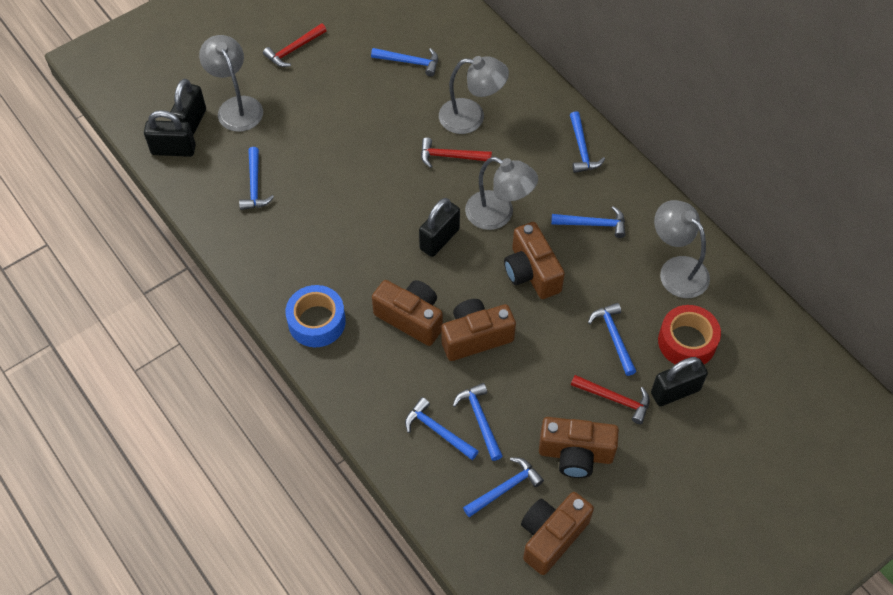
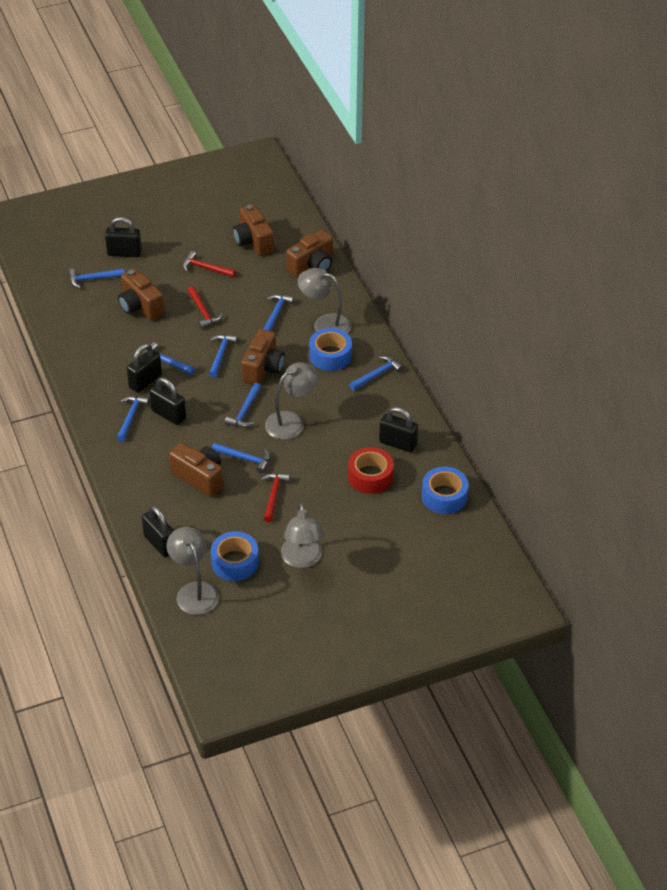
black padlock: [144,110,196,157] [170,79,206,135] [419,198,460,257] [651,357,708,406] = 4 -> [105,217,142,257] [127,343,162,393] [142,505,174,557] [149,377,186,425] [379,407,418,453] = 5
blue tape: [286,285,346,347] = 1 -> [211,531,259,581] [309,328,352,371] [422,467,469,514] = 3

